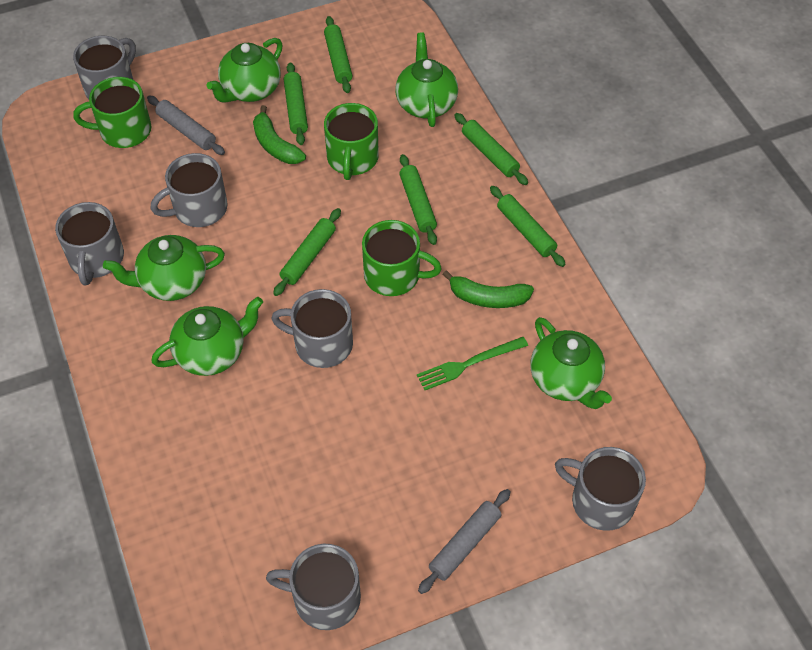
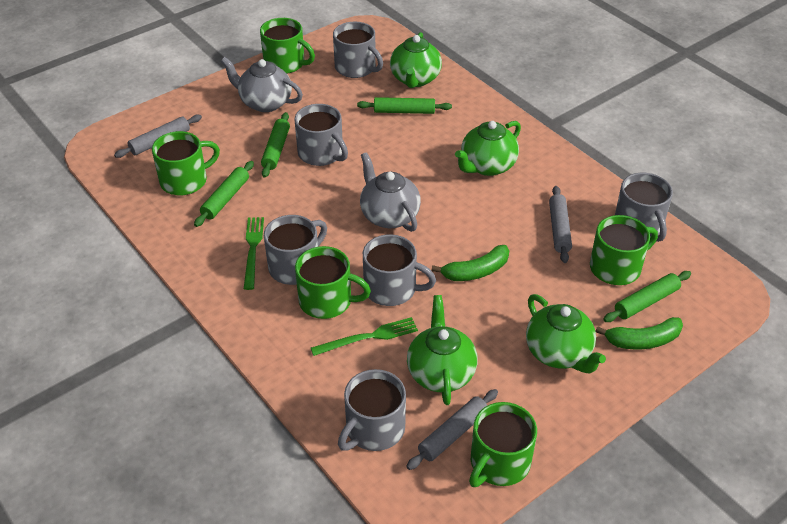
green fork: [417,337,528,390] = 1 -> [244,217,264,290] [311,317,418,356] = 2
green mug: [73,77,152,148] [324,103,379,180] [362,220,442,296] = 3 -> [152,131,220,195] [260,18,315,74] [295,246,371,319] [469,402,537,487] [590,215,658,285] = 5
green rolling pin: [273,208,341,296] [284,62,308,145] [324,16,353,93] [399,154,437,245] [454,113,528,185] [490,186,566,267] = 6 -> [194,161,254,227] [261,112,290,178] [357,97,452,114] [603,271,691,322] = 4
green teapot: [103,235,225,301] [151,297,263,376] [207,38,282,103] [395,32,458,127] [531,317,612,409] = 5 -> [390,32,442,88] [407,295,478,405] [455,121,521,176] [526,294,606,373] = 4
grey rolling pin: [147,96,225,155] [418,489,511,594] = 2 -> [114,115,202,158] [406,389,498,470] [549,186,572,263] = 3
grey teapot: none = 0 -> [221,57,303,112] [360,152,421,232] = 2

